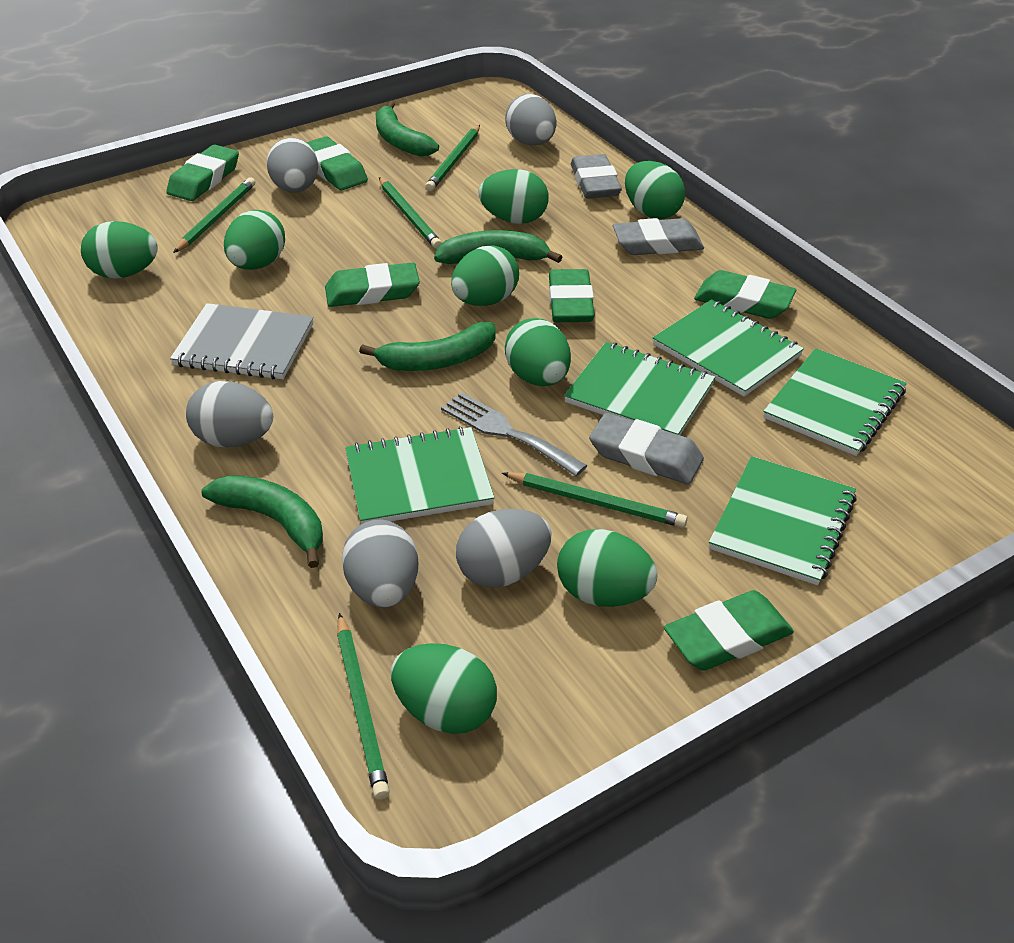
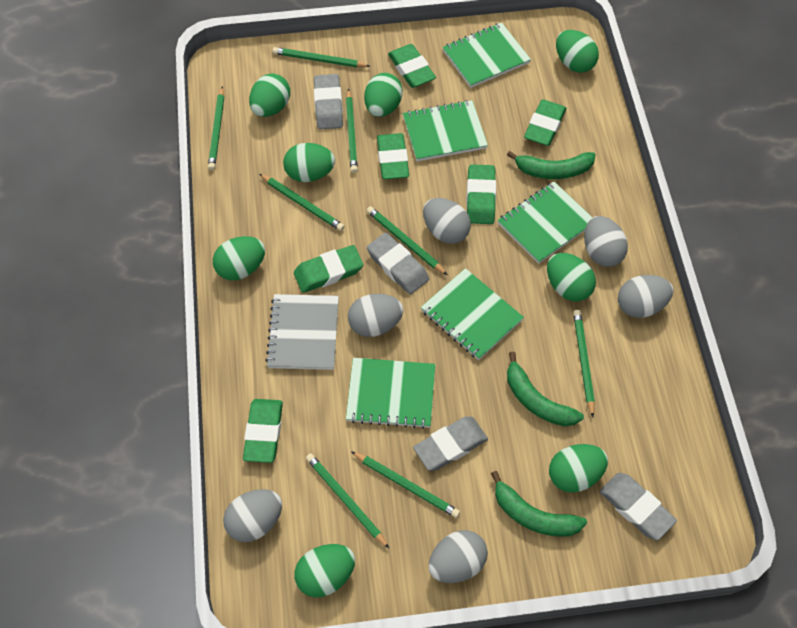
green banana: [201,475,323,568] [359,322,496,371] [375,101,439,157] [434,230,562,264] = 4 -> [491,471,587,537] [507,151,596,179] [507,352,584,426] = 3
green pencil: [173,177,255,253] [337,613,390,800] [379,177,442,249] [425,125,480,191] [502,472,688,528] = 5 -> [208,86,224,170] [260,174,345,231] [273,47,370,67] [306,453,389,548] [346,89,358,173] [351,451,460,518] [366,206,447,275] [573,310,595,417] = 8
grey egg: [186,381,273,447] [267,138,318,193] [342,520,418,608] [456,509,552,588] [505,94,556,146] = 5 -> [223,489,282,542] [348,294,403,337] [423,198,471,244] [429,530,488,583] [584,216,628,267] [618,275,673,318] = 6
grey eraser: [571,154,622,199] [589,413,704,484] [613,218,704,255] = 3 -> [314,74,343,130] [367,233,429,294] [413,416,488,471] [600,473,677,540] = 4
grey fork: [441,392,587,476] = 1 -> none = 0

